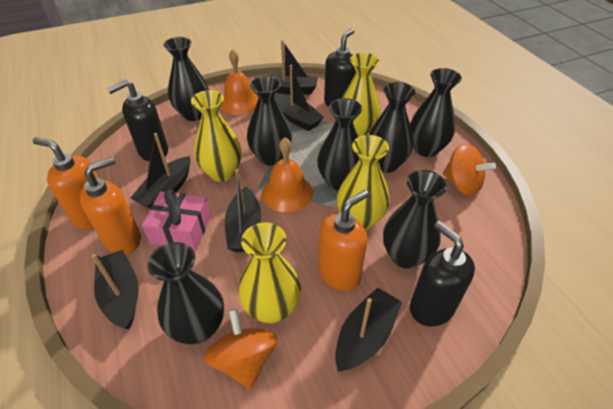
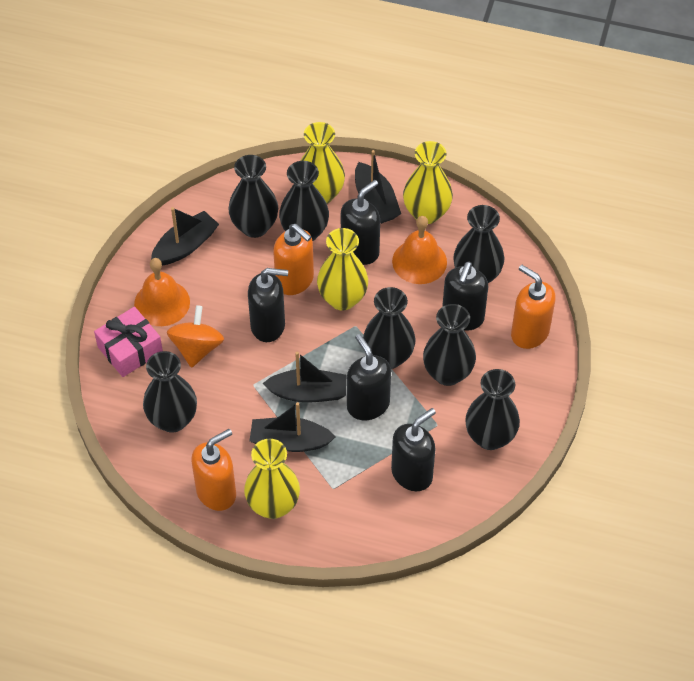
black boat: [91,250,139,329] [130,133,191,208] [225,169,261,252] [267,40,318,95] [275,65,324,131] [335,287,402,372] = 6 -> [151,207,219,265] [250,402,335,452] [263,352,346,403] [355,150,401,224] = 4
black soap dispenser: [107,80,168,162] [324,29,356,107] [410,221,475,327] = 3 -> [248,268,288,342] [341,180,380,265] [347,334,391,420] [391,408,436,491] [442,262,488,331] = 5
orange spinning top: [204,309,278,389] [443,143,496,196] = 2 -> [167,305,224,368] = 1

